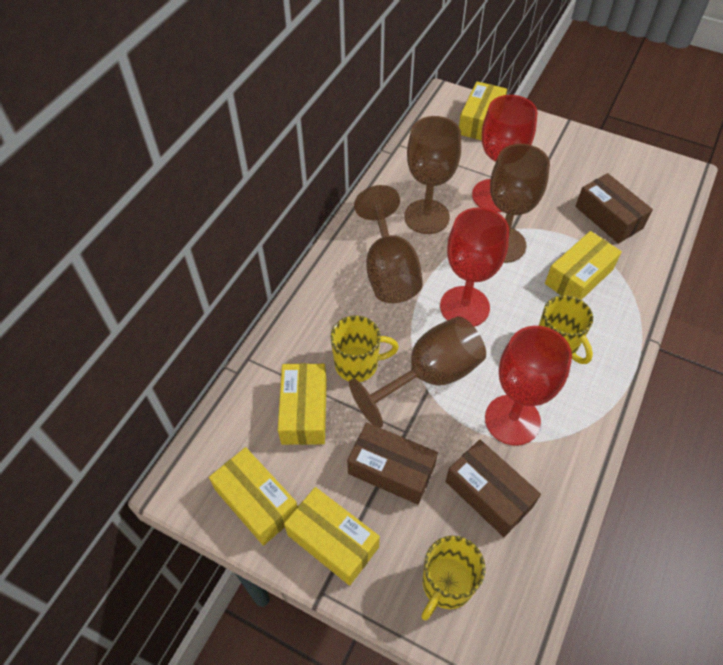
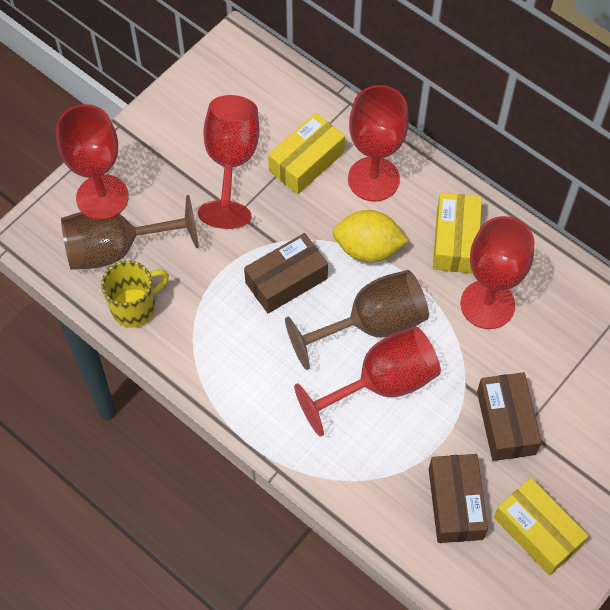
brown goblet: [349,316,486,428] [354,185,423,303] [404,116,461,234] [490,144,550,263] = 4 -> [61,195,199,270] [285,270,429,370] = 2
red goblet: [440,207,509,327] [472,95,537,212] [485,326,572,446] = 3 -> [56,104,129,214] [198,95,259,229] [294,326,441,437] [348,85,409,201] [460,216,534,329] = 5
yellow box: [209,447,298,546] [278,363,327,445] [284,487,380,585] [459,81,507,140] [545,231,622,300] = 5 -> [268,113,345,194] [433,193,482,273] [494,478,588,575] = 3
yellow lemon: none = 0 -> [333,210,408,263] = 1
yellow mug: [330,315,399,382] [421,536,486,620] [539,295,593,364] = 3 -> [101,261,169,327] = 1

